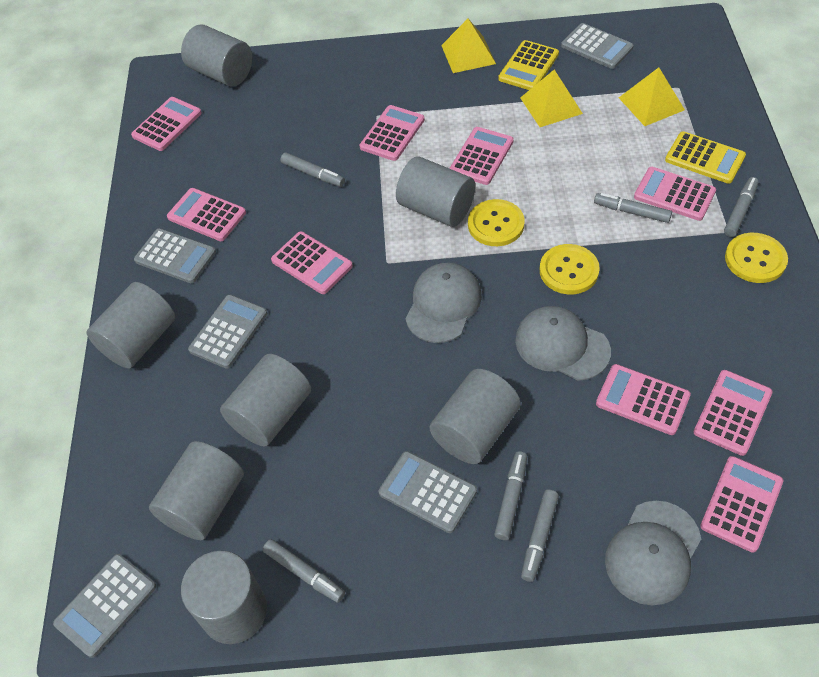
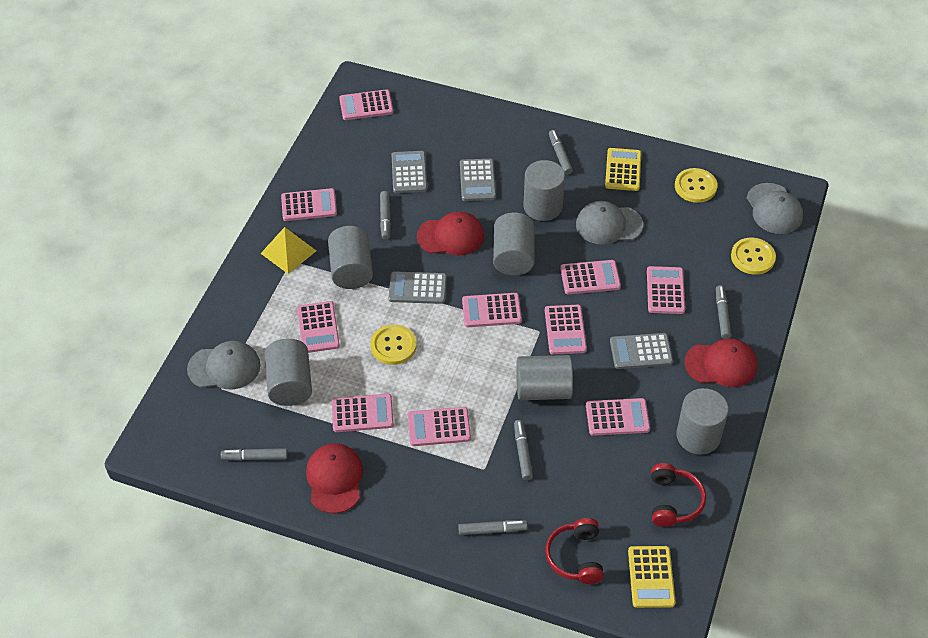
grey calculator: [53,554,156,658] [134,228,216,283] [188,295,267,369] [379,451,477,533] [561,23,634,69] = 5 -> [388,271,447,304] [391,151,427,193] [460,159,496,201] [610,333,673,369] = 4
grey cylinder: [86,282,175,368] [149,441,244,540] [181,24,252,86] [181,551,267,644] [220,354,311,447] [396,156,475,227] [430,369,521,464] = 7 -> [264,339,312,406] [328,226,373,289] [493,213,534,276] [516,355,573,400] [523,160,565,221] [676,388,729,455] = 6
pink calculator: [131,97,202,151] [167,188,246,241] [271,231,353,294] [360,105,425,161] [449,127,514,185] [596,364,691,435] [634,167,716,221] [694,370,773,456] [700,456,783,553] = 9 -> [281,188,337,221] [297,301,340,353] [332,394,394,432] [339,90,393,120] [408,407,471,446] [462,293,522,327] [545,305,587,355] [560,260,621,294] [586,398,650,436] [647,266,685,314] = 10
red cap: none = 0 -> [306,443,363,514] [417,211,484,256] [684,338,757,387] = 3
red headphones: none = 0 -> [545,518,604,584] [651,463,706,527] = 2
yellow pyramid: [441,19,496,73] [520,70,583,127] [619,67,685,126] = 3 -> [261,227,316,274] = 1

